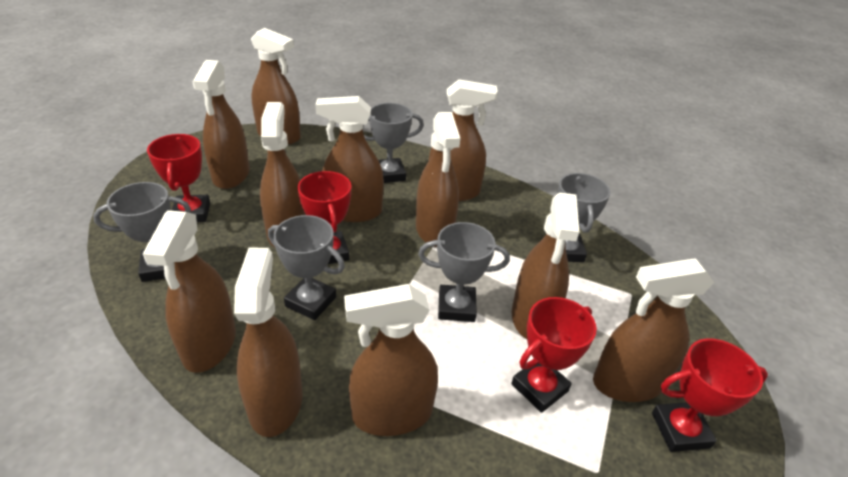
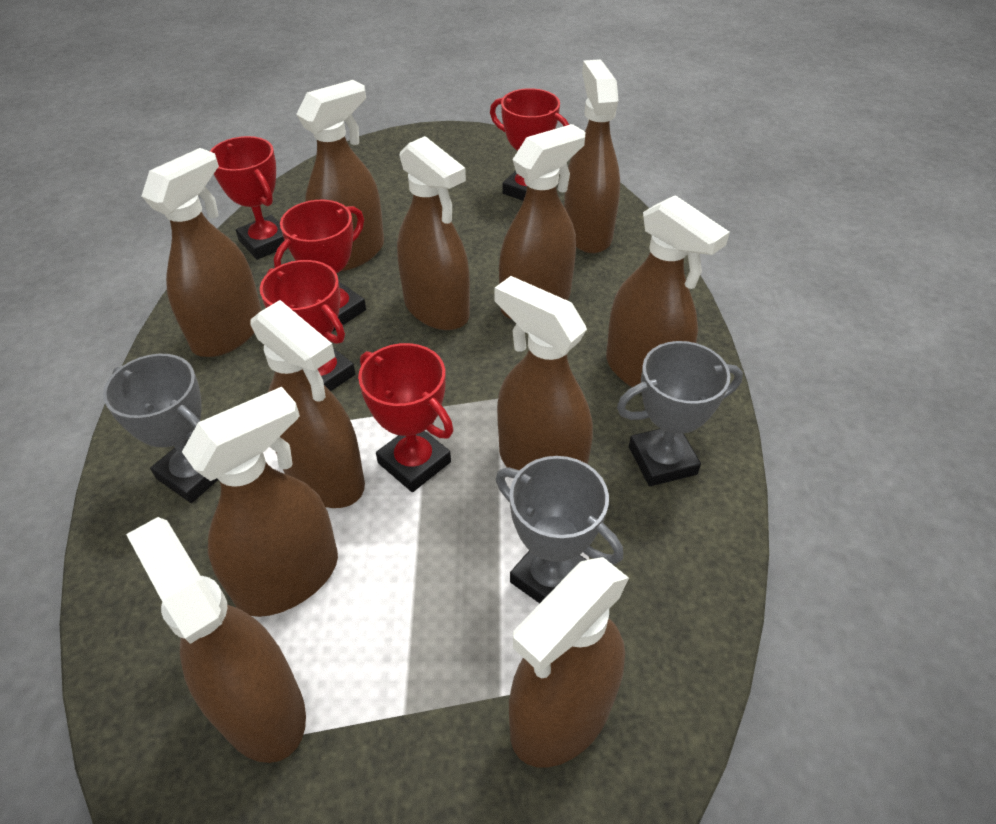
grey trophy: [93,182,191,282] [268,215,345,320] [364,103,424,183] [418,222,510,322] [557,173,611,262] = 5 -> [103,354,218,503] [496,456,623,603] [617,341,743,486] = 3
red trophy: [147,134,210,222] [298,171,351,264] [511,297,597,413] [652,338,768,452] = 4 -> [210,136,284,260] [260,260,355,391] [274,200,366,332] [358,343,454,492] [490,88,569,201] = 5

